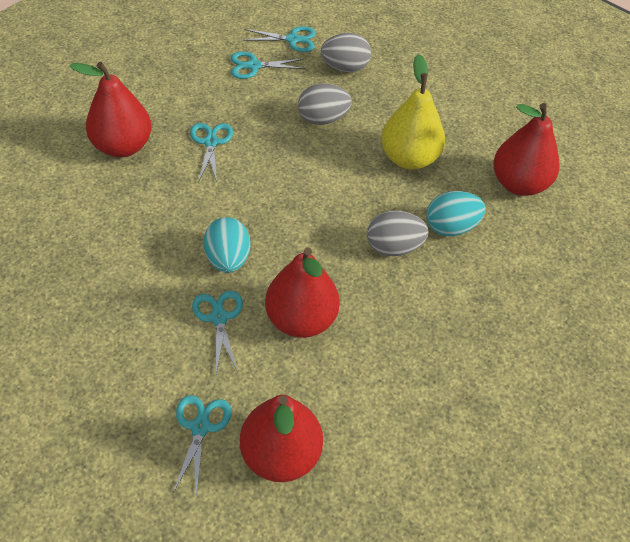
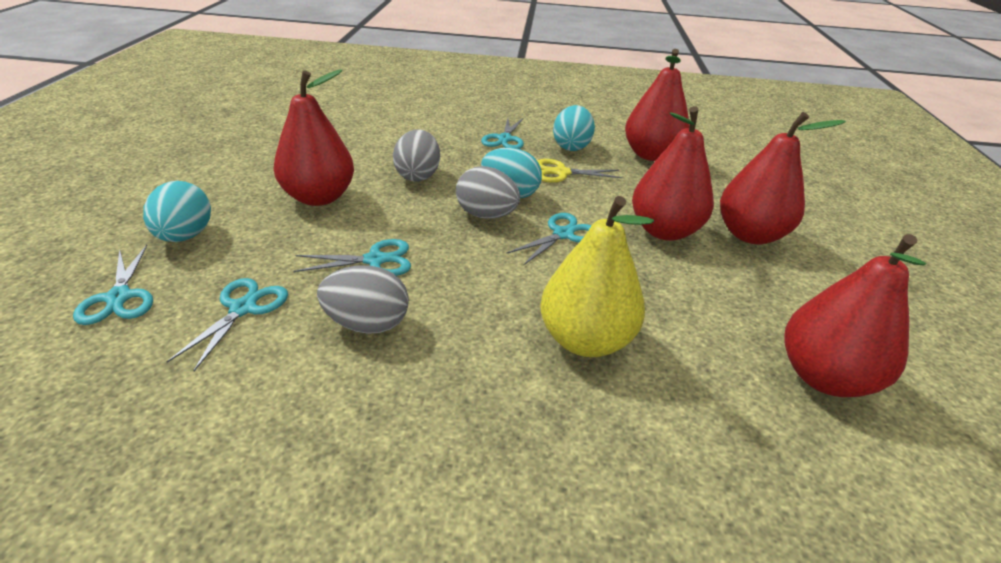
red pear: [70,62,152,157] [240,395,323,482] [265,248,340,338] [494,103,559,196] = 4 -> [274,69,354,206] [625,49,690,161] [632,106,714,241] [720,112,846,244] [785,234,926,397] = 5
turquoise egg: [203,217,250,273] [426,191,486,236] = 2 -> [143,181,211,242] [481,148,542,198] [553,105,595,151] = 3
yellow scissors: none = 0 -> [537,159,622,183] = 1

